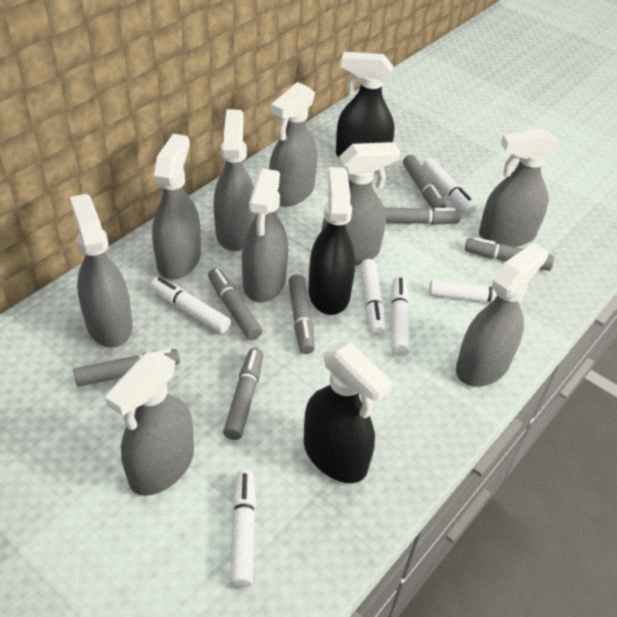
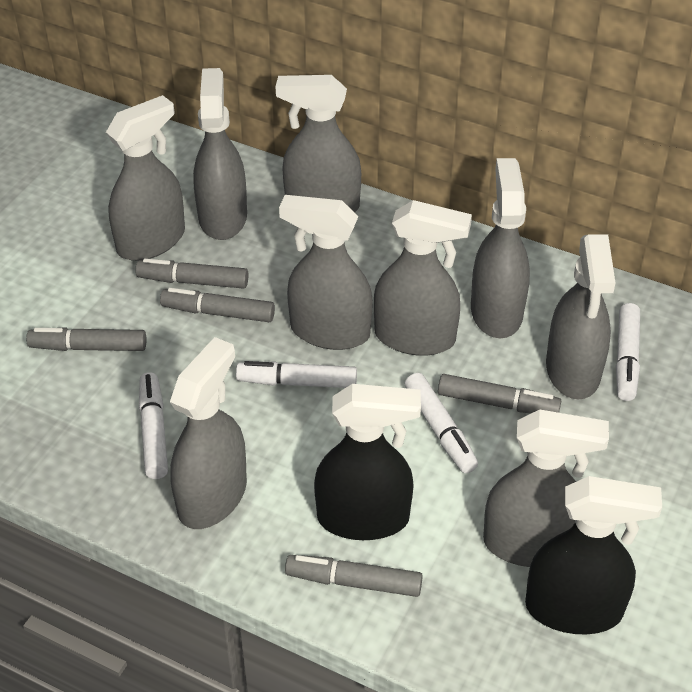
black spray bottle: [304,342,393,483] [308,167,355,315] [336,52,394,157] = 3 -> [314,384,421,540] [525,476,662,634] = 2
grey marker: [74,349,180,387] [208,268,262,340] [223,348,263,440] [289,274,315,354] [384,207,461,225] [403,155,446,208] [465,237,554,271] = 7 -> [26,327,146,351] [135,258,248,289] [160,288,275,322] [285,555,423,597] [438,374,561,414] = 5
white marker: [150,277,231,333] [230,469,256,588] [360,259,385,336] [390,276,409,355] [423,158,476,215] [429,279,523,305] = 6 -> [139,372,168,479] [236,361,357,388] [405,373,478,473] [616,303,640,401] = 4

